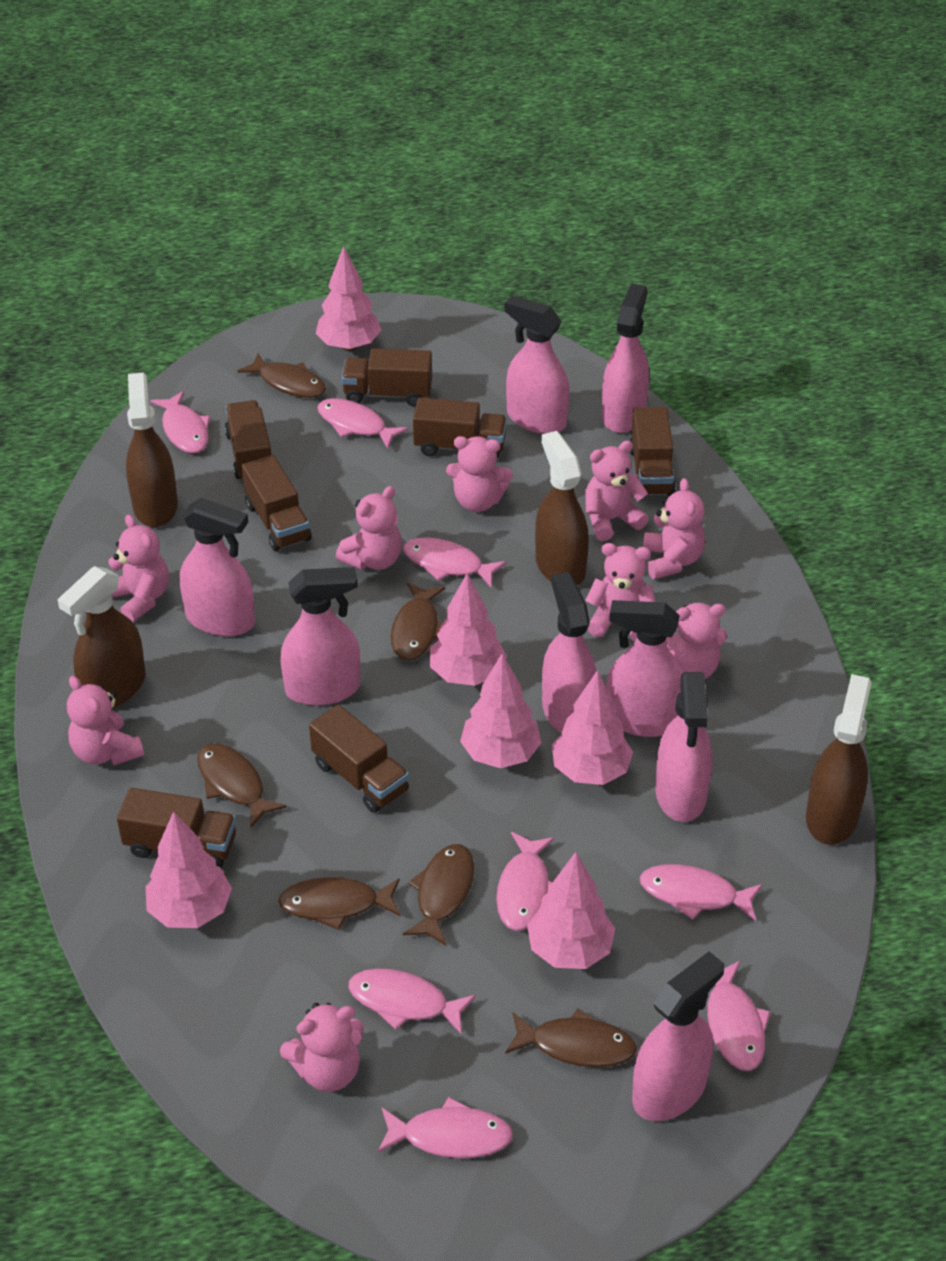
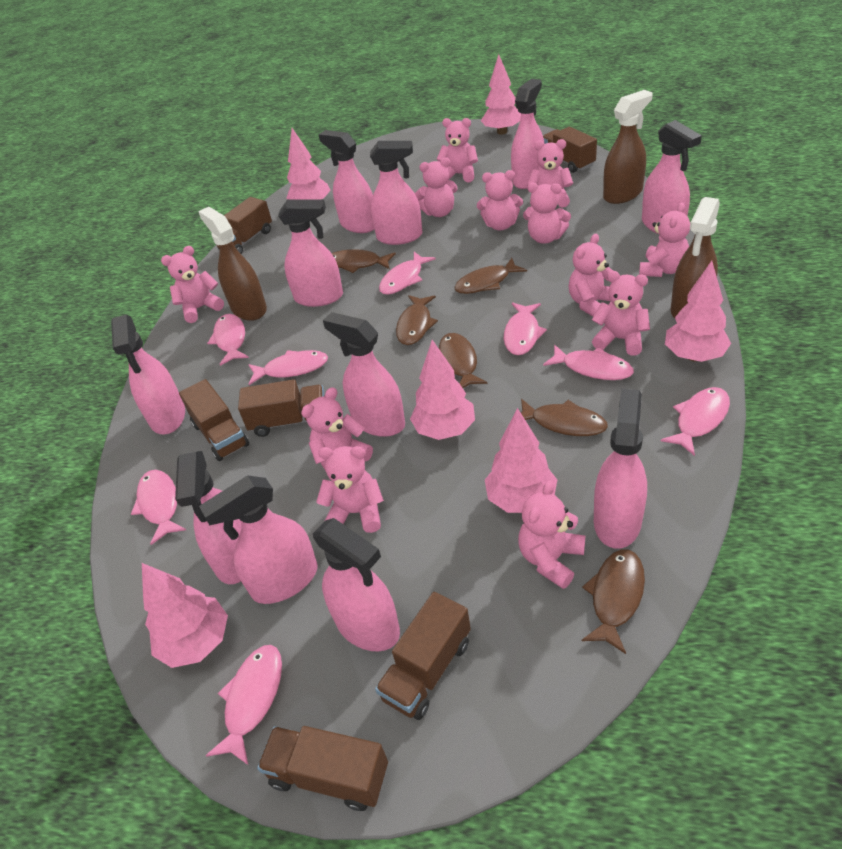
brown spray bottle: [58,566,145,708] [126,373,178,527] [535,431,589,585] [806,674,871,845] = 4 -> [198,207,267,321] [603,90,652,204] [670,197,720,318] = 3
brown truck: [117,788,236,868] [224,400,271,479] [242,455,312,551] [309,704,409,813] [342,348,432,407] [413,398,507,459] [630,407,676,496] = 7 -> [179,379,249,461] [216,197,272,254] [238,379,325,437] [257,726,388,811] [375,592,471,720] [543,127,597,173] = 6
pink spray bottle: [180,498,255,636] [281,567,360,706] [504,296,570,434] [542,572,596,733] [602,284,649,433] [606,600,684,737] [632,951,724,1121] [655,672,712,822] = 8 -> [111,314,185,434] [175,451,242,584] [199,475,318,604] [278,199,343,307] [313,518,400,651] [318,130,374,233] [323,312,405,437] [370,141,422,245] [511,79,544,189] [594,389,647,549] [642,120,702,234] = 11
pink teddy bear: [67,676,144,766] [108,514,169,622] [280,1003,364,1092] [336,486,402,570] [446,436,513,512] [585,440,649,541] [585,543,655,641] [643,478,705,579] [666,603,727,679] = 9 -> [161,246,224,323] [301,387,373,471] [316,446,384,533] [415,157,458,217] [437,118,478,183] [477,170,523,230] [518,480,585,589] [523,183,571,244] [527,139,573,208] [568,234,613,317] [592,271,650,356] [639,202,690,277] = 12

